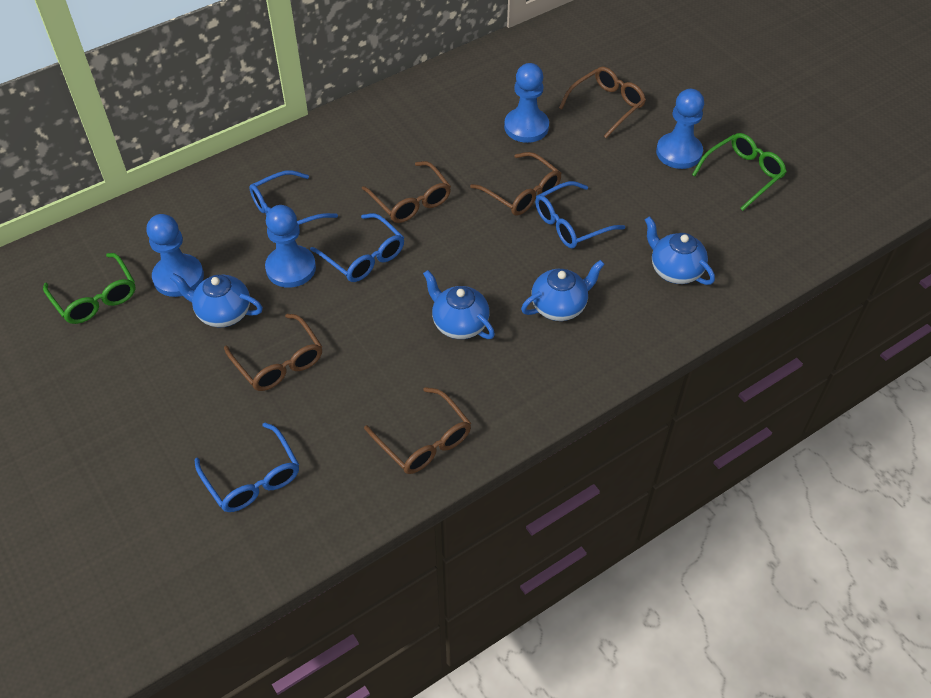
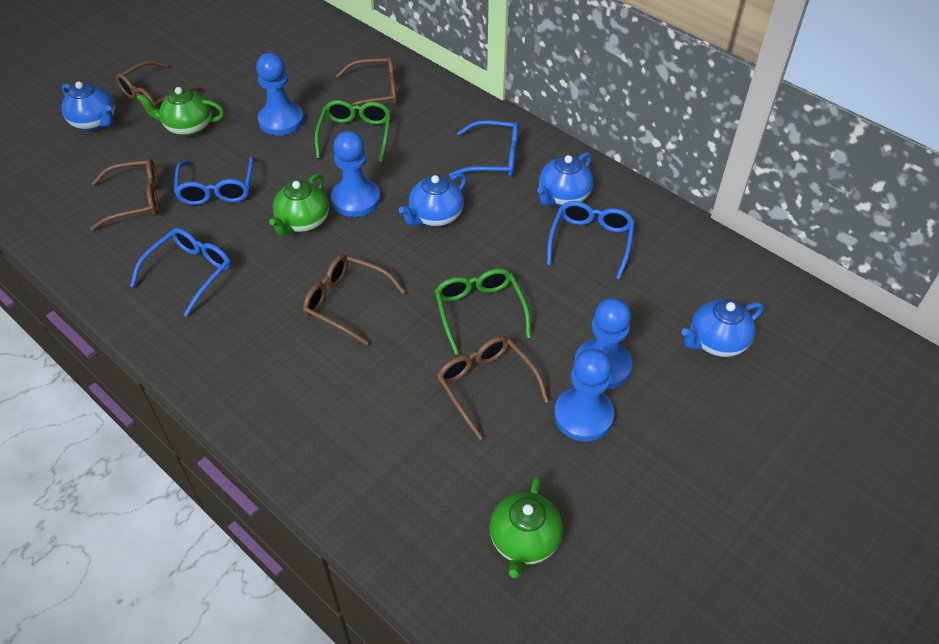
green teapot: none = 0 -> [136,87,224,137] [269,173,329,236] [489,474,563,579] = 3

